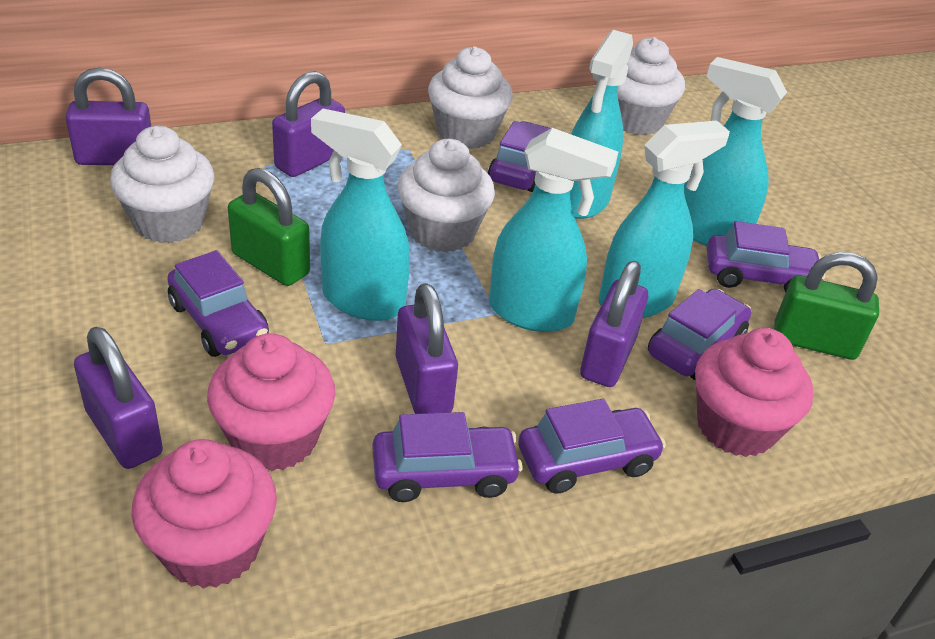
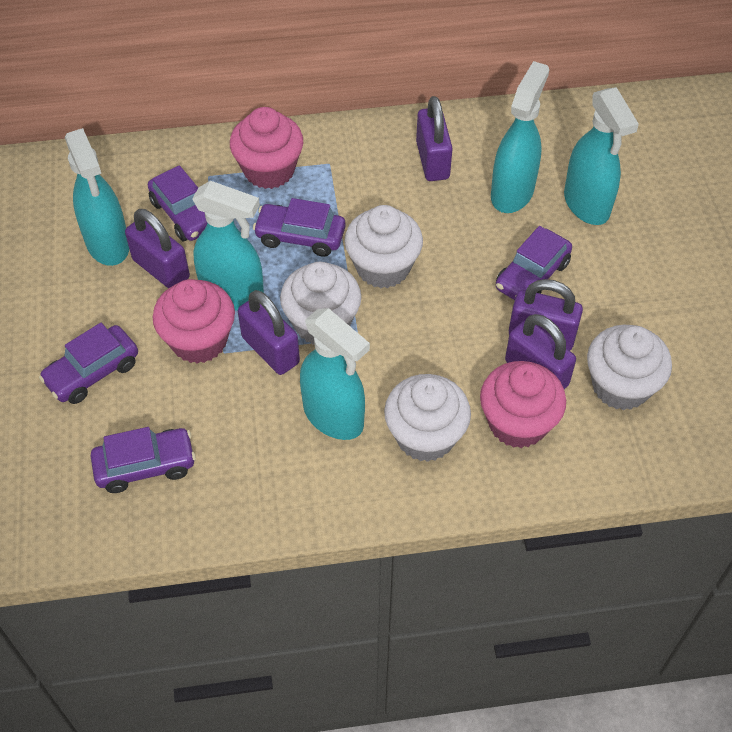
green padlock: [228,168,310,286] [774,252,879,360] = 2 -> none = 0
purple car: [167,250,269,357] [372,412,523,502] [488,121,551,192] [518,399,666,494] [648,288,751,380] [707,221,825,292] = 6 -> [39,323,138,404] [91,427,196,493] [148,165,208,241] [253,198,345,257] [496,226,572,300] = 5

